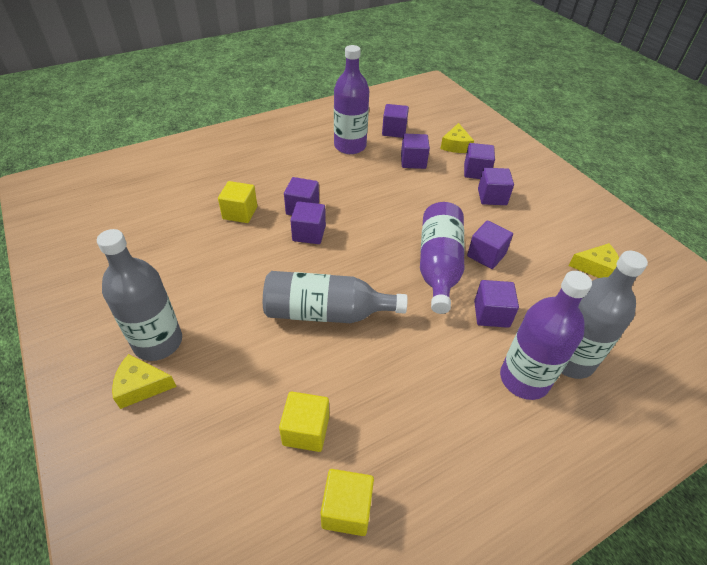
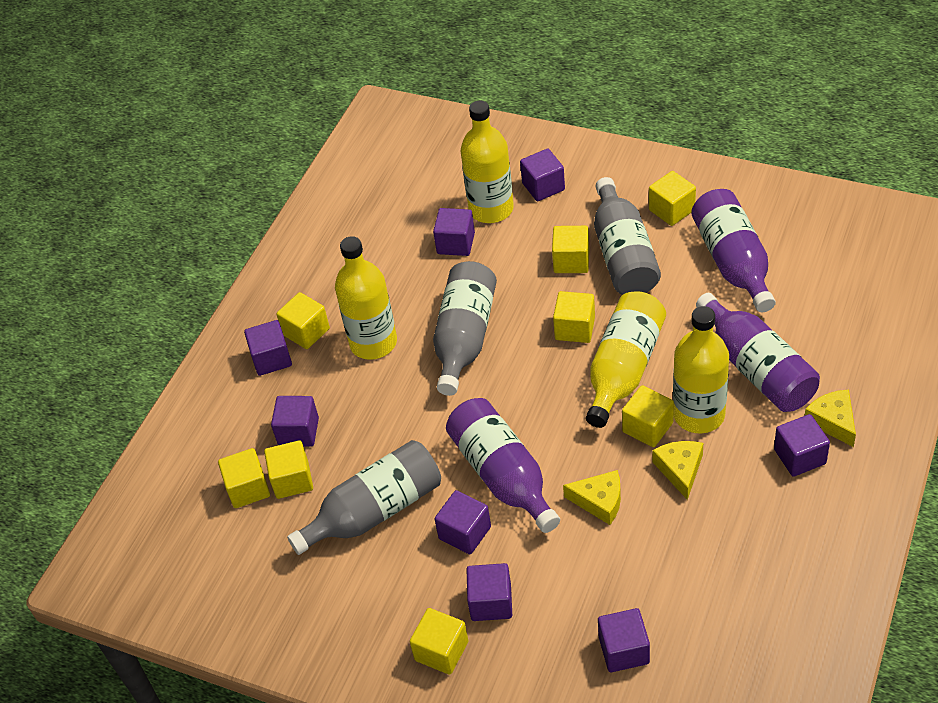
yellow bottle: none = 0 -> [335,236,397,360] [461,101,514,223] [586,291,666,428] [673,306,729,433] = 4
yellow cube: [218,181,257,223] [279,391,329,452] [321,469,374,536] = 3 -> [218,448,270,508] [264,440,313,499] [276,292,330,349] [410,608,468,675] [552,226,589,273] [553,291,595,343] [622,385,674,447] [649,171,696,226] = 8

